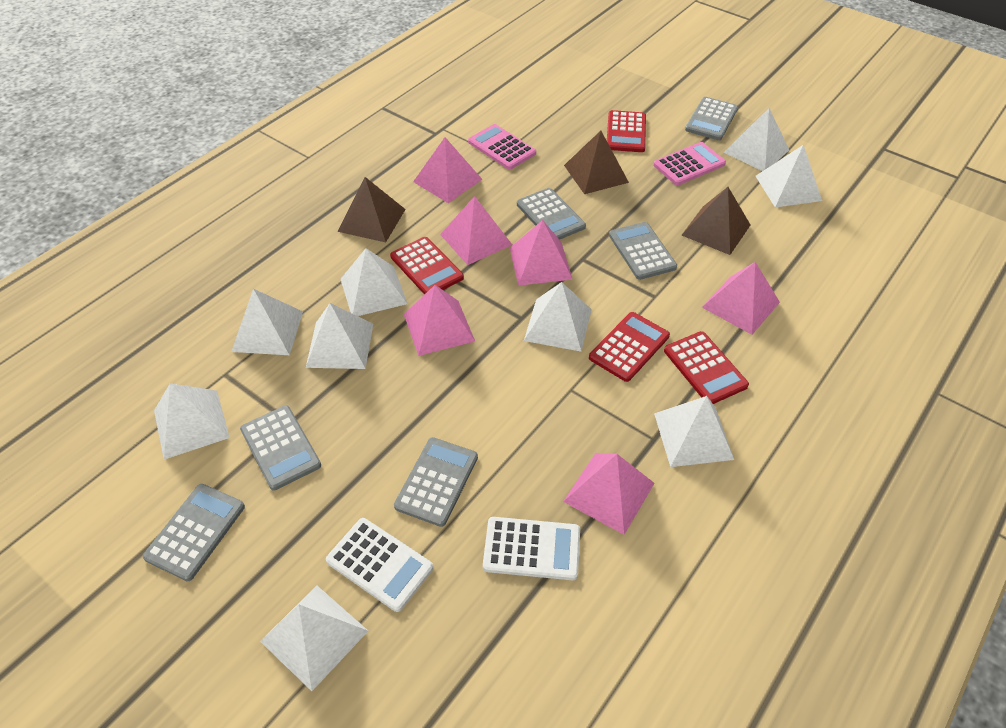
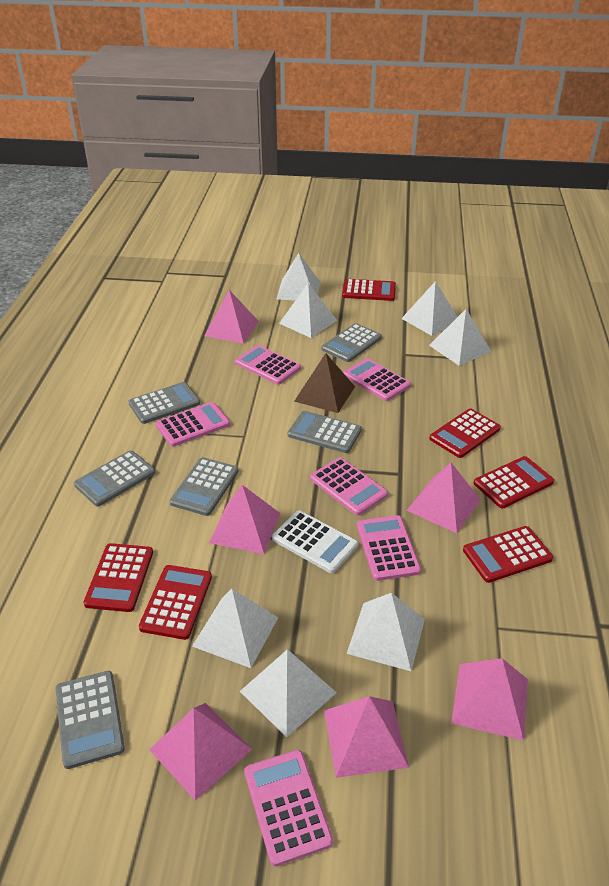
brown pyramid: [338,177,406,242] [564,131,629,194] [682,187,750,255] = 3 -> [294,353,355,413] = 1
pink calculator: [468,124,536,170] [653,142,726,185] = 2 -> [156,402,230,447] [235,345,301,385] [244,750,333,867] [310,457,388,515] [343,358,411,401] [357,515,421,581] = 6
red calculator: [390,237,464,295] [589,312,670,382] [607,110,646,152] [664,331,749,404] = 4 -> [83,543,153,612] [139,565,212,640] [342,279,396,301] [429,409,501,458] [463,526,553,583] [474,456,554,509] = 6
white calculator: [326,518,433,612] [483,517,580,580] = 2 -> [272,510,358,573] = 1
white pyramid: [154,383,230,460] [231,289,303,355] [260,586,368,691] [306,303,373,369] [341,248,407,316] [524,282,592,352] [654,396,734,467] [724,108,789,171] [756,145,822,208] = 9 -> [192,589,278,668] [240,650,337,737] [277,253,320,301] [279,283,337,338] [347,593,425,671] [401,281,457,336] [429,309,491,366] = 7

